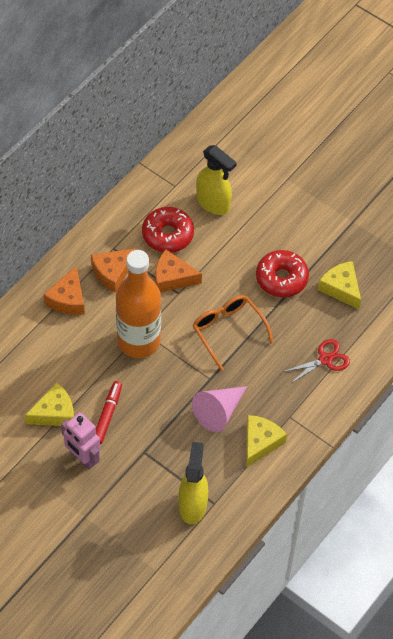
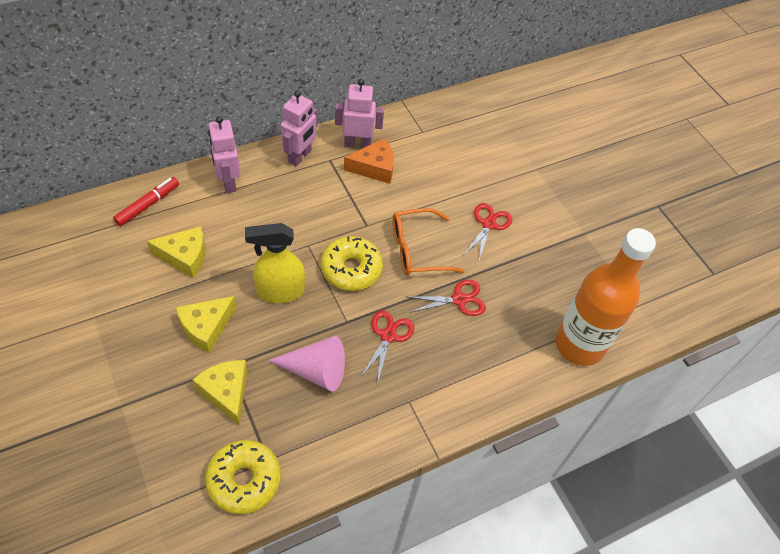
orange cheese: [44,266,85,315] [91,248,137,293] [156,250,202,292] = 3 -> [344,138,394,184] = 1
pink robot: [61,412,100,470] = 1 -> [208,116,240,193] [281,90,318,166] [335,79,384,149] = 3
red donut: [142,207,194,253] [256,250,309,297] = 2 -> none = 0
red scissors: [282,339,350,385] = 1 -> [360,311,414,385] [409,280,486,316] [463,203,512,263] = 3
yellow donut: none = 0 -> [205,440,281,514] [321,236,383,291] = 2
yellow spray bottle: [178,442,208,524] [196,145,237,215] = 2 -> [245,223,305,303] = 1

